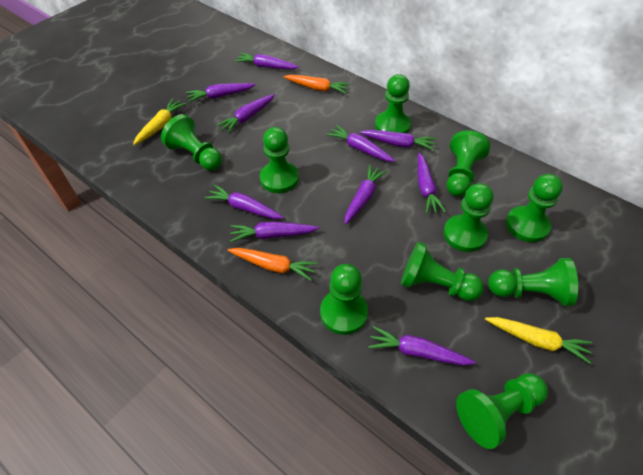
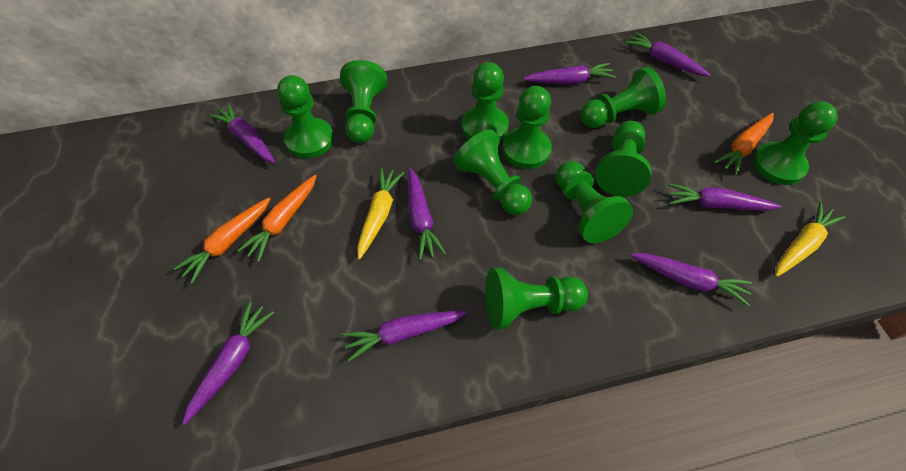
orange carrot: [228,248,318,281] [283,75,350,94] = 2 -> [174,198,271,284] [237,175,317,262] [714,113,774,175] = 3
purple carrot: [186,83,256,102] [205,185,284,219] [216,94,275,133] [230,221,319,242] [235,53,299,69] [326,125,395,162] [344,165,387,225] [360,130,436,151] [368,326,476,365] [418,153,446,214] = 10 -> [182,302,275,425] [209,103,275,163] [342,310,467,361] [408,168,446,260] [523,63,616,84] [625,32,710,77] [630,253,752,306] [668,183,781,211] = 8

